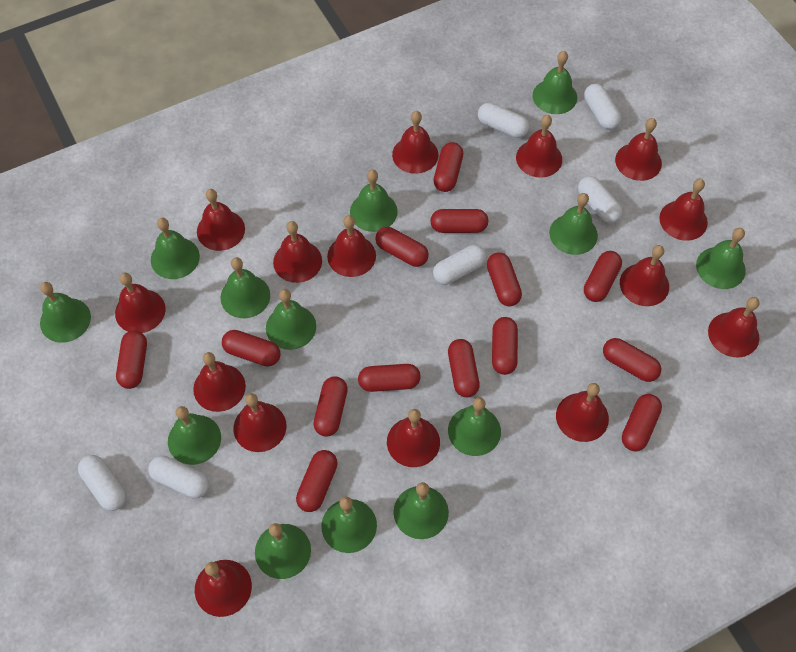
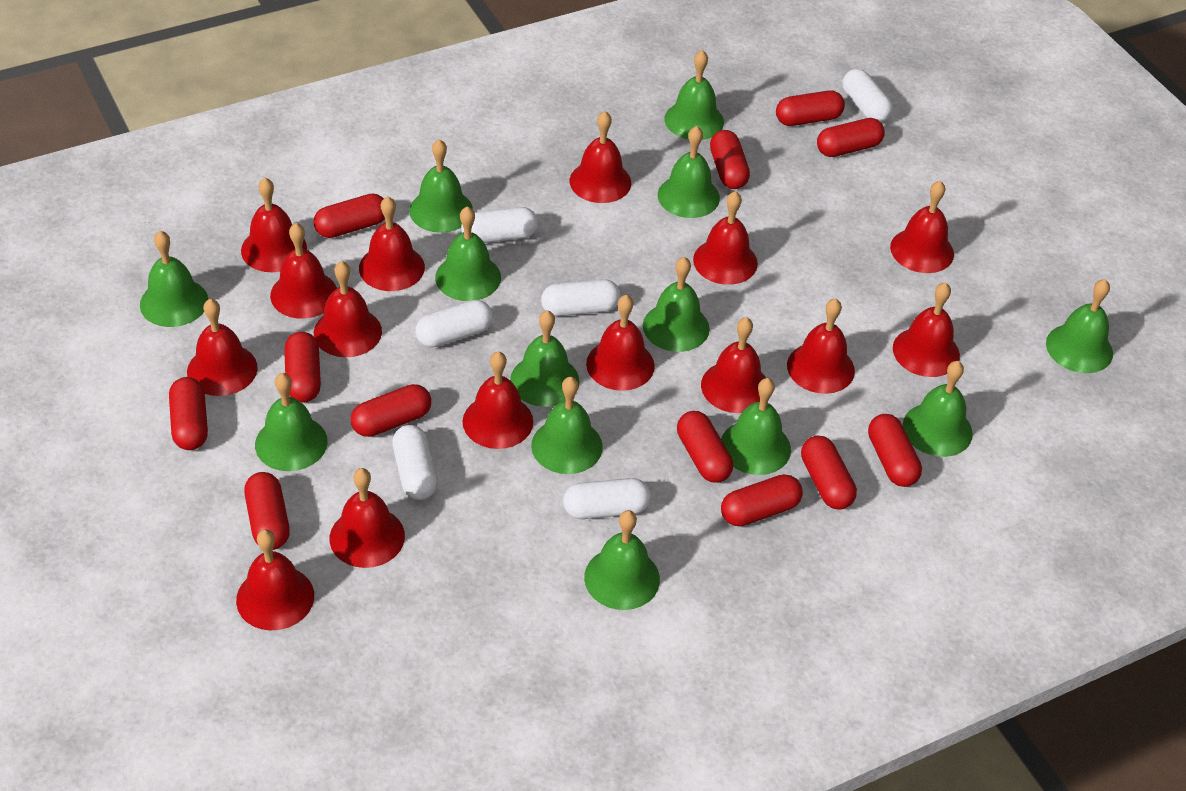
red capsule: [116,330,147,389] [222,330,280,366] [296,450,338,512] [313,377,348,437] [358,364,421,392] [375,227,429,267] [430,209,488,233] [433,142,463,192] [448,339,480,397] [487,252,522,306] [492,317,518,375] [584,251,622,302] [603,338,661,382] [622,394,662,451] = 14 -> [169,377,208,450] [244,472,290,550] [284,332,321,402] [314,193,385,238] [351,384,431,437] [677,411,733,483] [710,130,750,189] [721,474,803,527] [776,90,845,126] [801,436,857,510] [817,118,885,157] [868,414,922,487] = 12

